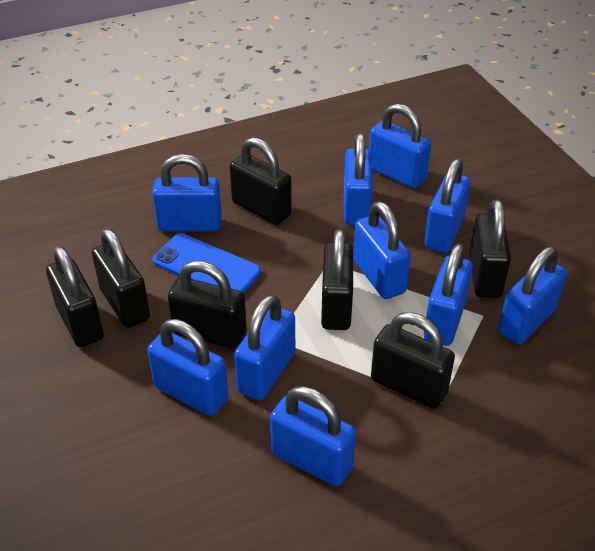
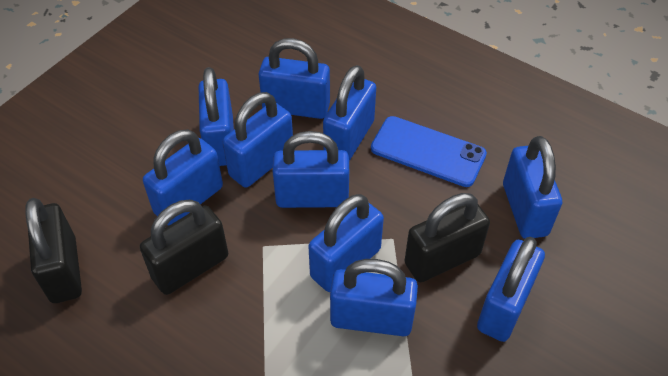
black padlock: [46,246,104,347] [92,228,150,328] [168,261,247,349] [230,137,292,225] [321,229,353,330] [371,312,455,409] [469,199,511,298] = 7 -> [26,198,82,303] [140,200,228,295] [405,193,490,282] = 3

